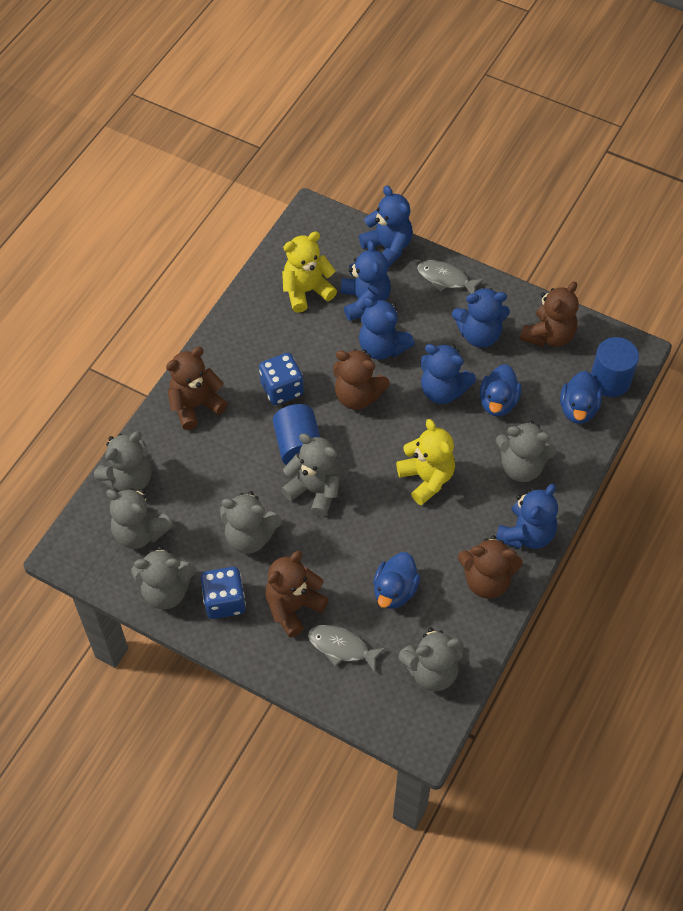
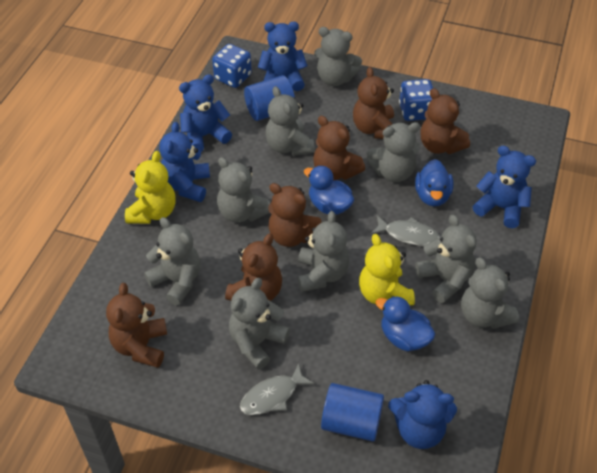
blue teddy bear: [341,240,391,321] [359,185,413,268] [359,297,415,360] [421,344,476,404] [452,287,510,348] [496,484,558,549] = 6 -> [159,122,210,202] [179,74,232,152] [258,21,308,91] [388,380,457,449] [473,146,536,228] = 5
brown teddy bear: [166,347,228,430] [265,551,329,637] [333,349,389,410] [458,535,523,599] [520,281,579,347] = 5 -> [106,283,167,368] [225,233,282,301] [268,183,322,247] [313,116,365,181] [353,67,394,139] [420,88,470,154] = 6
grey teddy bear: [94,432,151,492] [106,488,174,549] [131,546,196,610] [220,491,282,554] [281,433,340,517] [398,628,464,691] [496,421,557,482] = 7 -> [144,217,200,305] [217,157,270,223] [229,278,290,369] [266,86,315,156] [298,211,349,292] [314,27,362,86] [366,122,420,182] [415,215,477,303] [461,257,519,329] = 9

